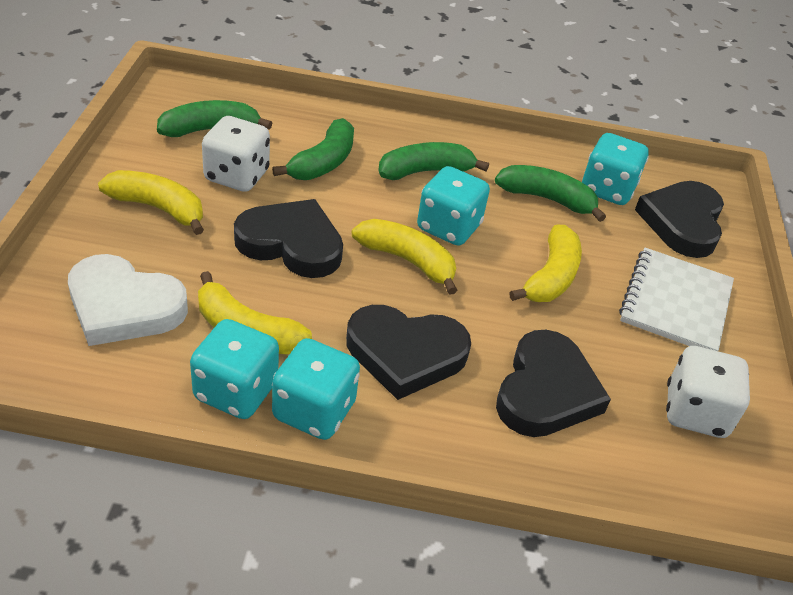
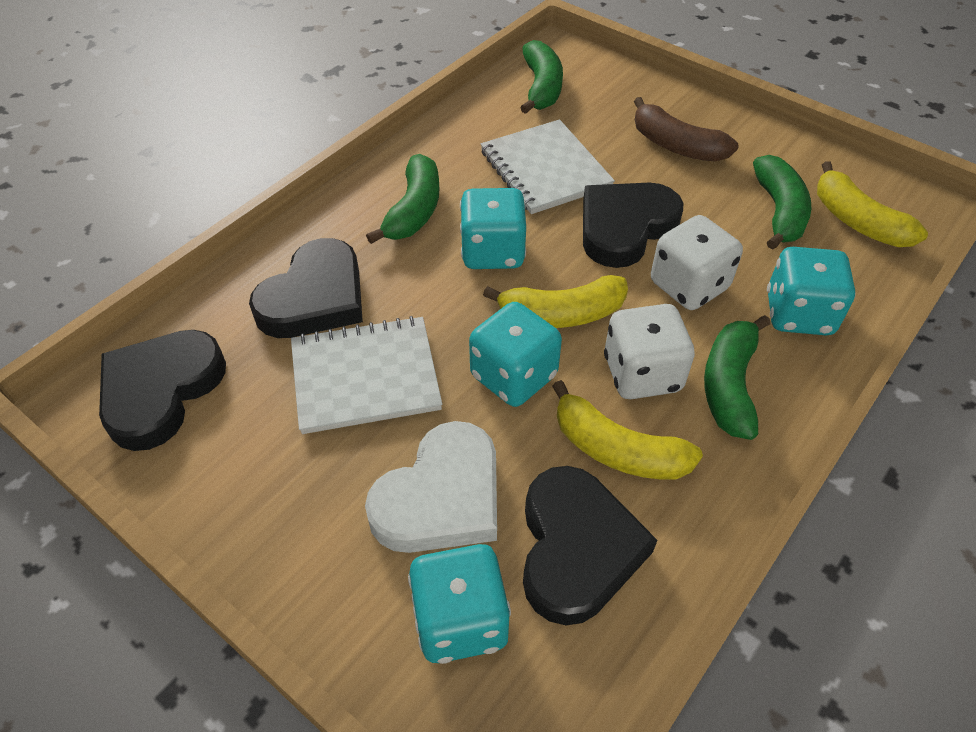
brown banana: none = 0 -> [634,97,739,161] = 1
white notebook: [619,248,734,351] = 1 -> [291,316,442,434] [481,119,615,214] = 2
yellow banana: [98,170,204,235] [198,271,312,354] [352,219,458,295] [509,225,582,302] = 4 -> [483,275,628,328] [552,380,703,480] [817,161,928,247] = 3

